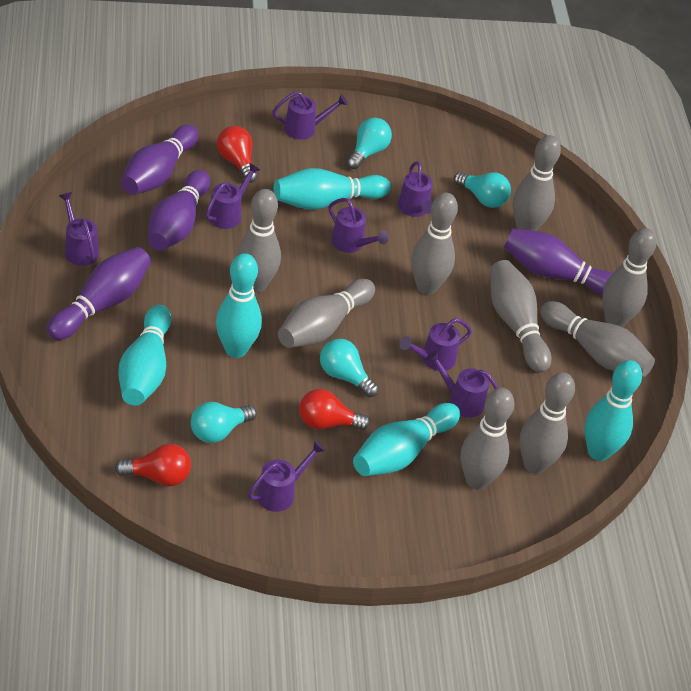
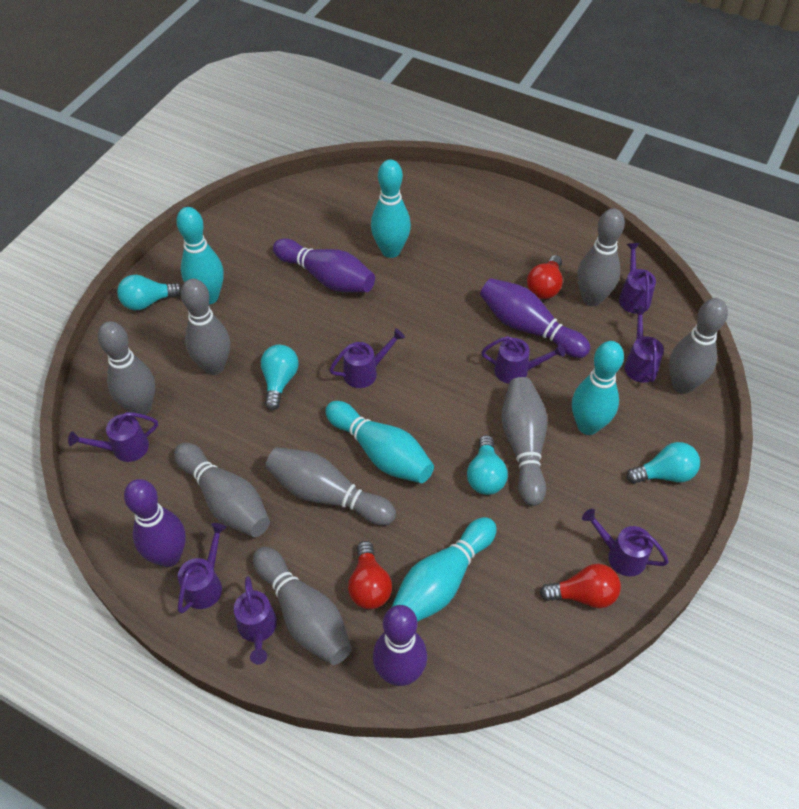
grey bowling pin: [237,189,281,293] [278,279,375,348] [411,193,458,295] [461,387,515,490] [491,260,552,372] [513,135,561,231] [519,372,575,474] [540,301,655,377] [602,228,657,327] = 9 -> [98,321,155,415] [174,443,270,537] [181,279,230,375] [253,547,352,665] [265,447,396,525] [501,377,547,506] [577,209,625,306] [669,298,728,394] = 8

